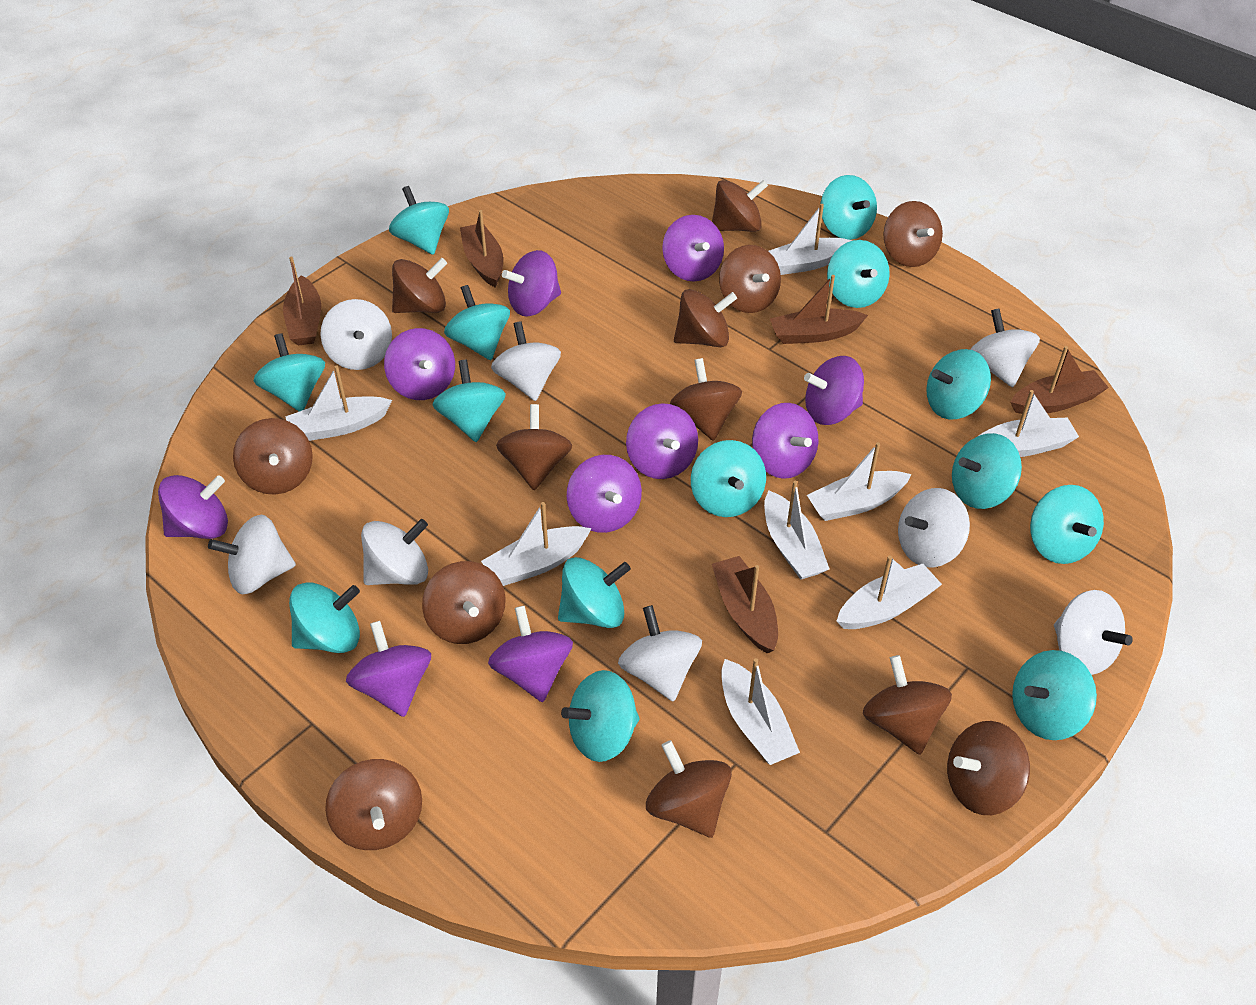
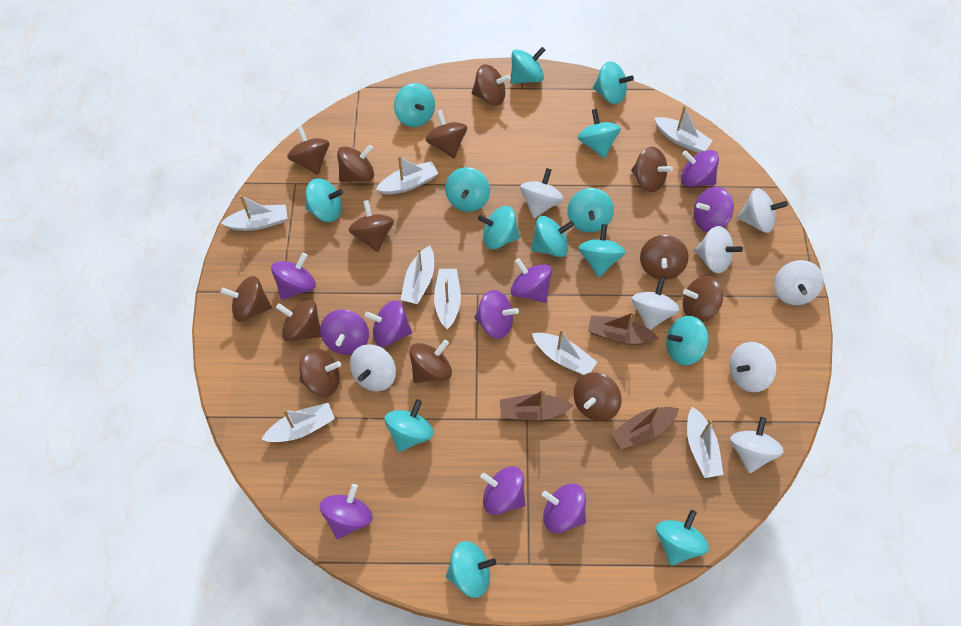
brown boat: [283,256,321,345] [460,210,503,287] [712,556,778,653] [770,275,868,344] [1011,346,1109,414] = 5 -> [500,389,574,420] [588,312,659,345] [611,405,679,449] = 3

